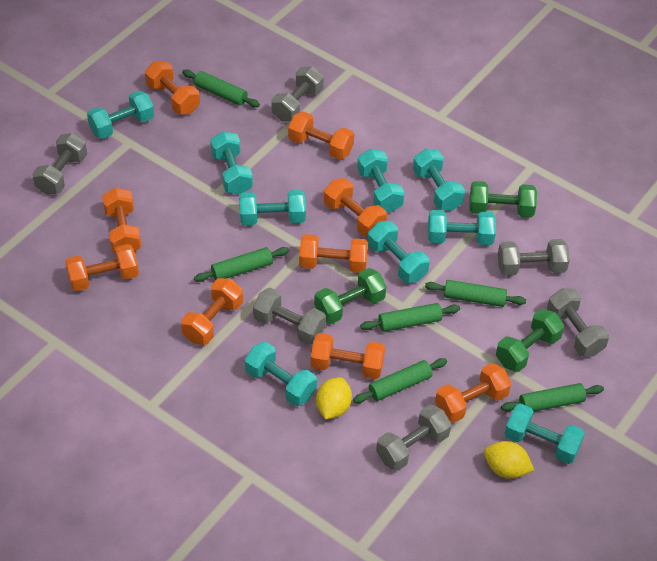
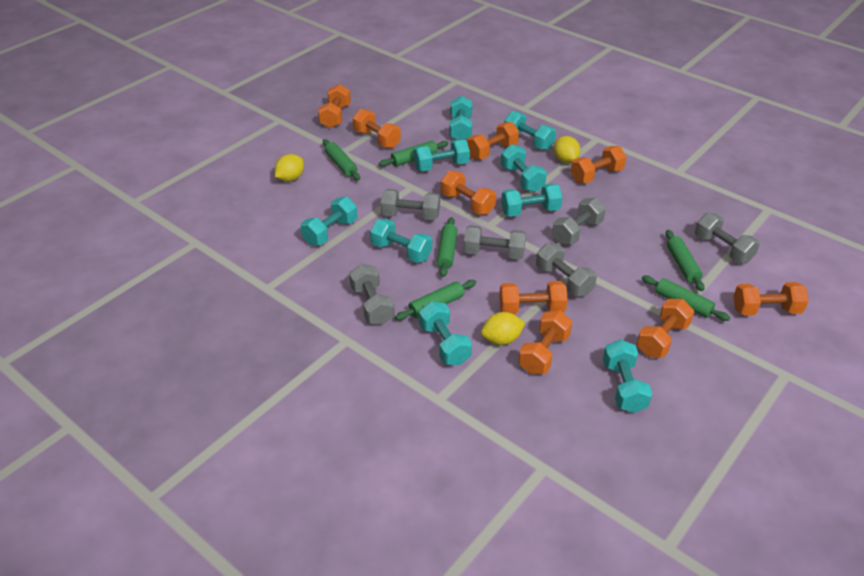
green dumbbell: [314,268,386,324] [469,181,537,217] [496,309,564,372] = 3 -> none = 0
yellow lemon: [316,377,352,419] [484,441,534,479] = 2 -> [275,154,304,181] [481,312,525,345] [554,136,580,163] = 3

